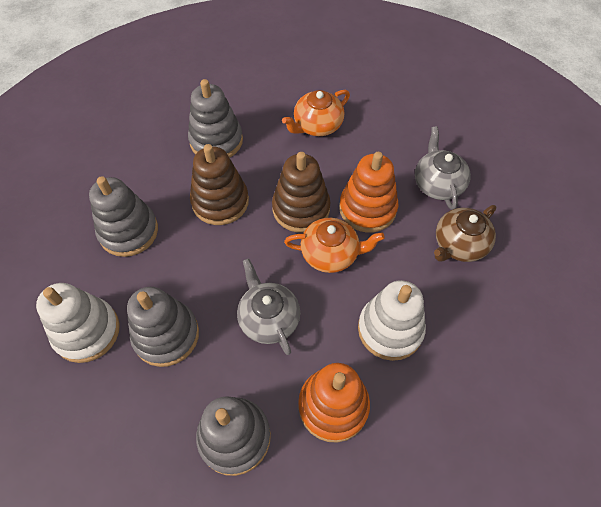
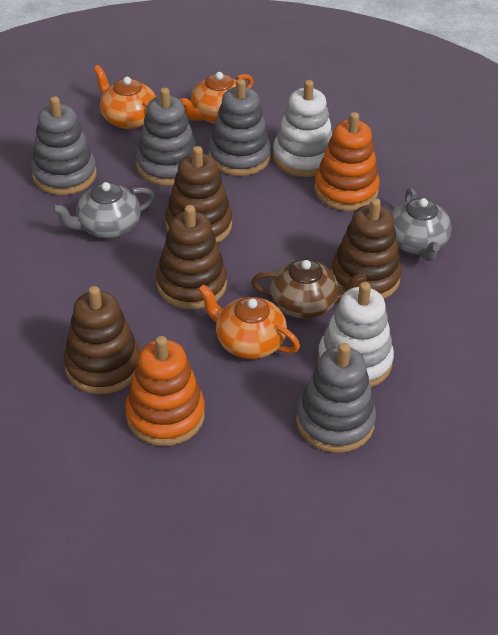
brown stacking toy: [190,144,249,225] [272,152,331,233] = 2 -> [64,286,140,394] [156,205,227,309] [165,146,232,243] [331,198,402,299] = 4
orange teapot: [282,90,350,136] [284,218,385,273] = 2 -> [93,65,156,129] [179,72,253,124] [198,284,300,359] = 3

